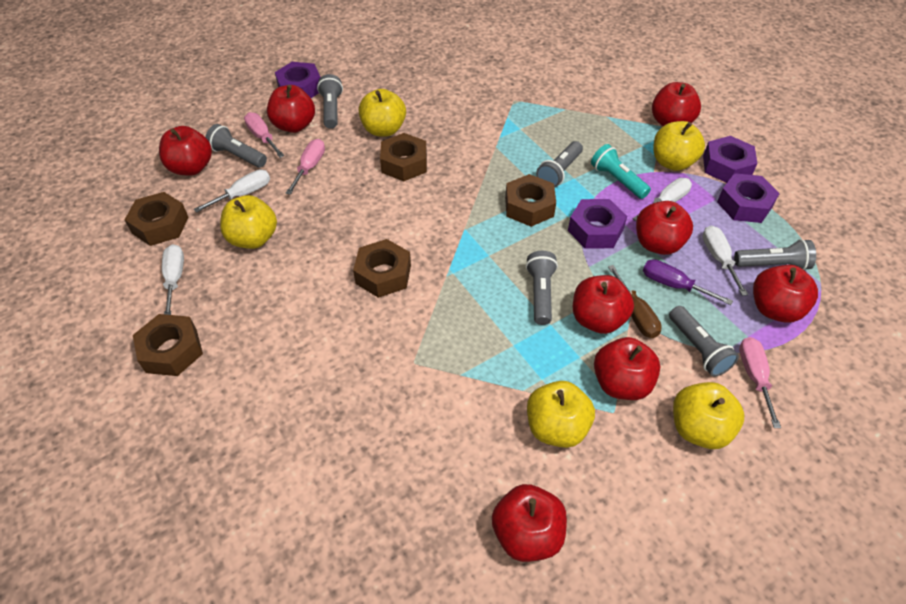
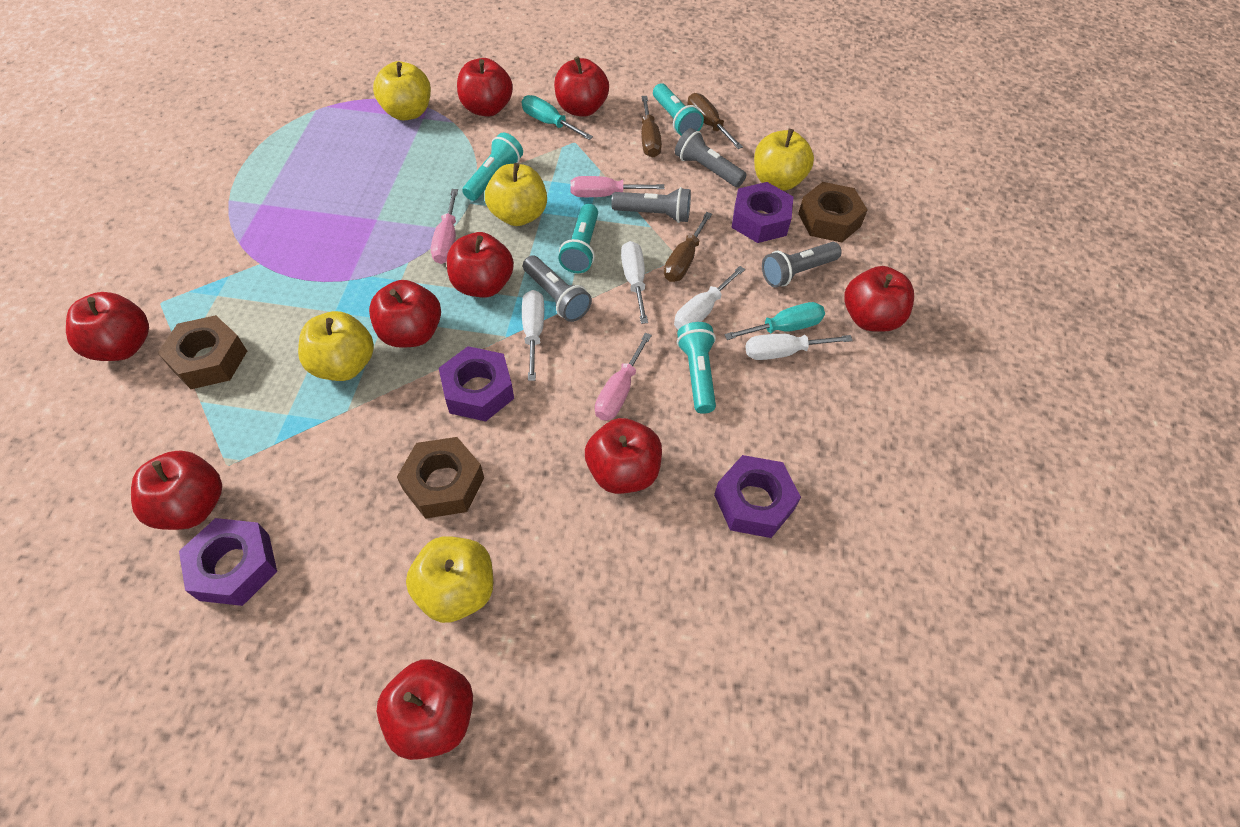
brown nut: [125,192,189,246] [133,314,203,376] [353,239,411,298] [380,133,427,181] [505,174,556,227] = 5 -> [158,315,247,389] [397,437,484,519] [798,182,867,243] = 3
brown screwdriver: [608,265,662,338] = 1 -> [641,96,662,157] [664,212,712,282] [687,93,743,149] = 3
grey flashlight: [205,124,267,168] [317,74,343,129] [526,251,558,325] [536,141,583,187] [669,306,739,377] [734,239,816,270] = 6 -> [523,255,592,322] [611,187,691,223] [675,128,747,187] [762,242,842,288] = 4
purple screwdriver: [643,259,733,305] = 1 -> none = 0
red apple: [159,126,212,175] [267,85,315,133] [492,484,567,562] [573,275,634,334] [594,337,660,400] [636,201,693,255] [652,82,701,126] [753,265,818,323] = 8 -> [66,292,149,361] [131,451,222,530] [369,280,441,348] [377,659,473,760] [447,232,514,298] [457,58,513,117] [554,56,609,117] [585,418,662,494] [844,266,914,332] = 9
turquoise flashlight: [591,144,651,199] = 1 -> [462,133,523,201] [558,204,598,273] [653,83,704,136] [677,322,716,414] = 4
turquoise screwdriver: none = 0 -> [521,95,593,140] [724,302,825,340] = 2

